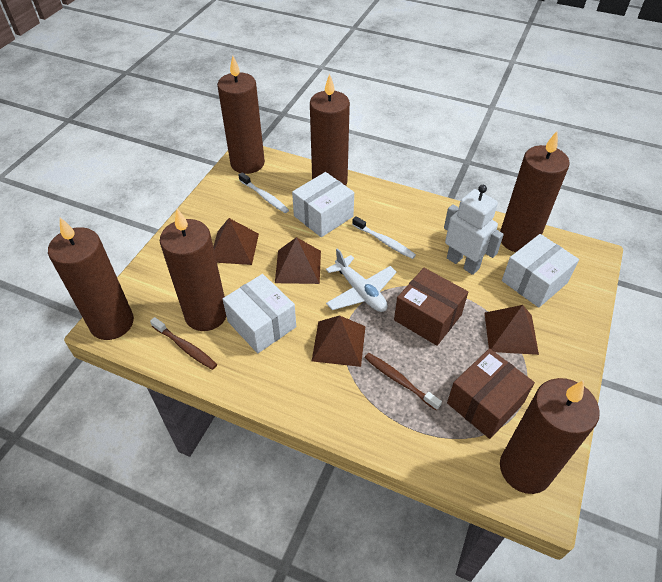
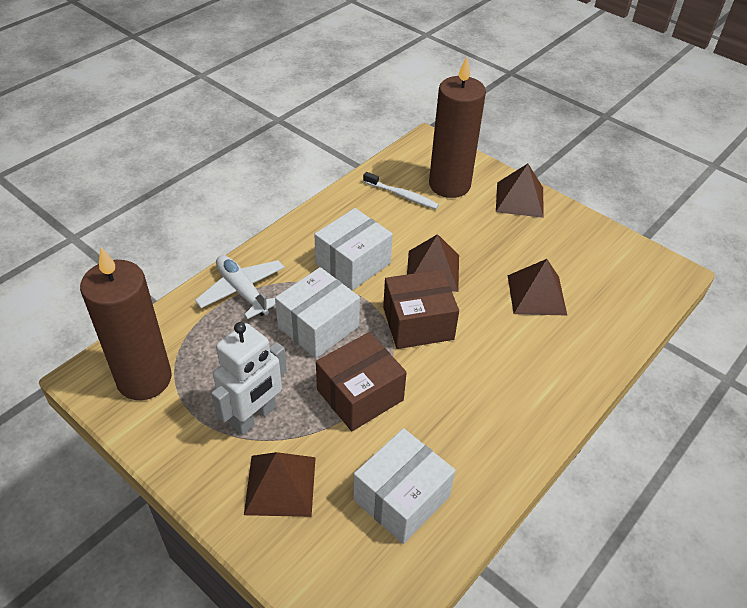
brown candle: [48,218,134,340] [160,209,226,331] [217,56,265,174] [310,74,350,186] [500,131,570,252] [500,378,600,494] = 6 -> [80,247,172,400] [429,56,486,198] = 2
brown toothbrush: [150,317,217,370] [364,353,442,411] = 2 -> none = 0
white toothbrush: [239,172,289,213] [352,216,416,259] = 2 -> [363,172,439,209] = 1

